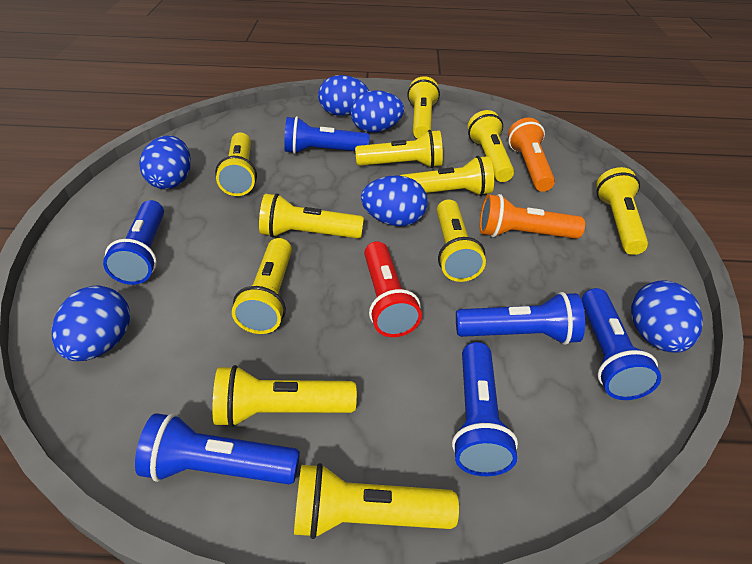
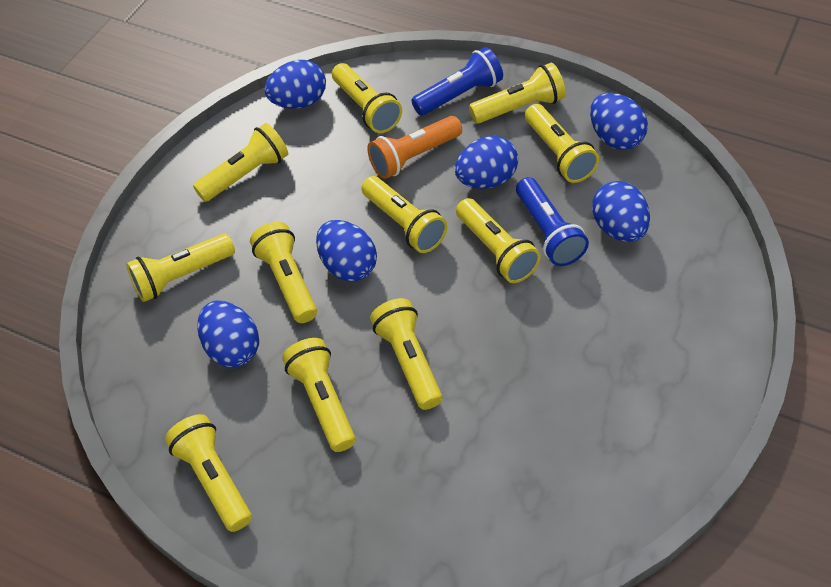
blue flashlight: [103,200,164,285] [135,413,300,484] [284,116,369,154] [452,342,518,476] [456,292,585,345] [581,288,661,400] = 6 -> [411,47,503,116] [516,177,589,266] = 2
orange flashlight: [480,194,585,239] [508,118,555,192] = 2 -> [367,116,462,179] = 1
red flashlight: [364,241,422,337] = 1 -> none = 0

